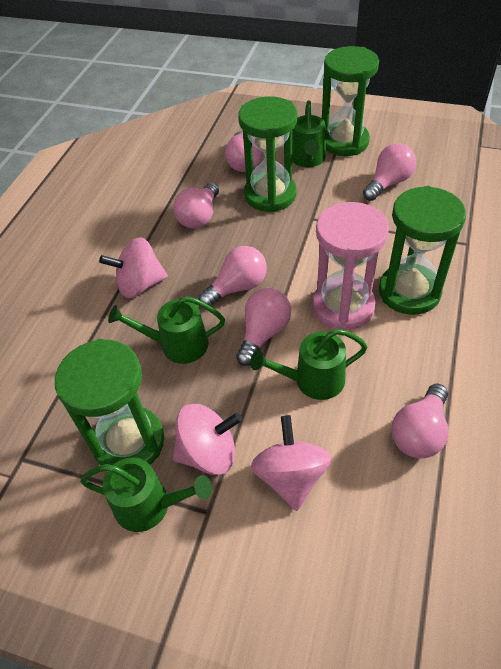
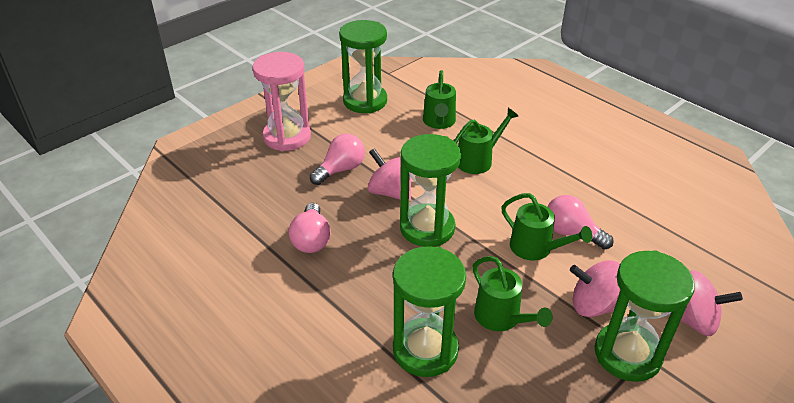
pink light bulb: [173,183,219,229] [198,246,267,306] [225,131,262,172] [236,288,291,366] [363,143,416,201] [392,384,449,459] = 6 -> [289,203,331,253] [310,134,365,185] [547,195,614,250] = 3

